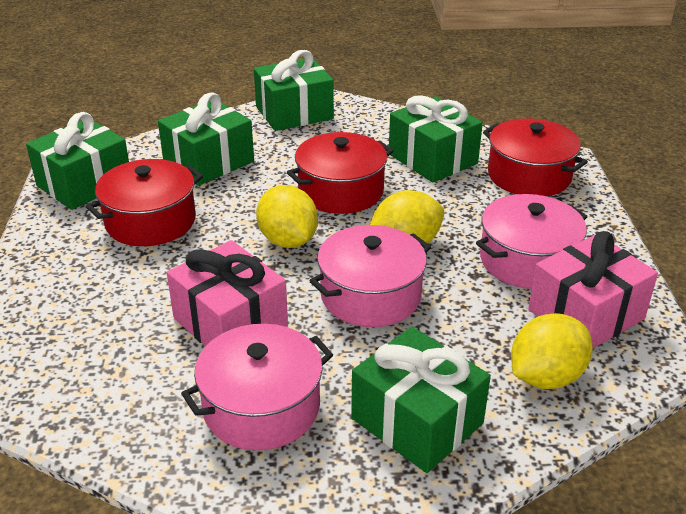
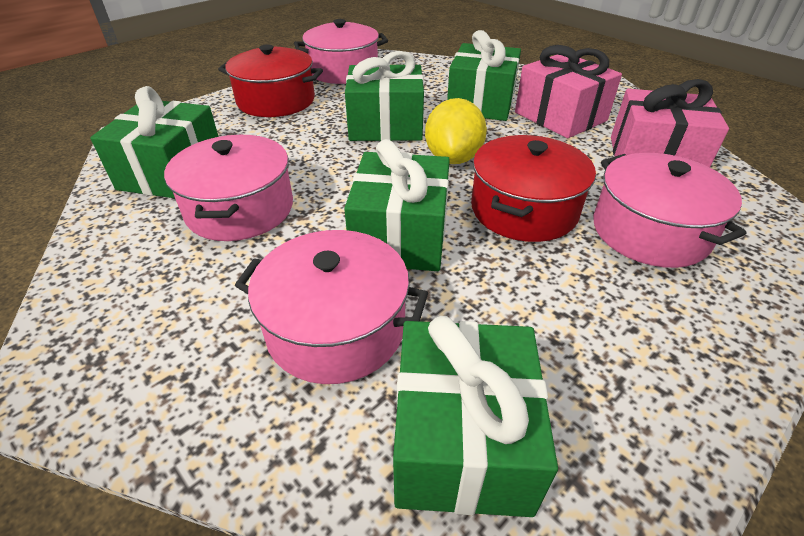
pink pot: [181,324,333,451] [309,225,431,327] [476,194,587,289] = 3 -> [164,135,293,241] [235,230,428,384] [294,19,388,84] [593,153,747,268] = 4
red pot: [86,159,203,246] [287,132,393,214] [483,118,588,196] = 3 -> [218,44,323,117] [471,135,596,242] = 2
yellow lemon: [256,185,318,248] [370,190,444,244] [511,313,593,389] = 3 -> [425,98,487,164] = 1

